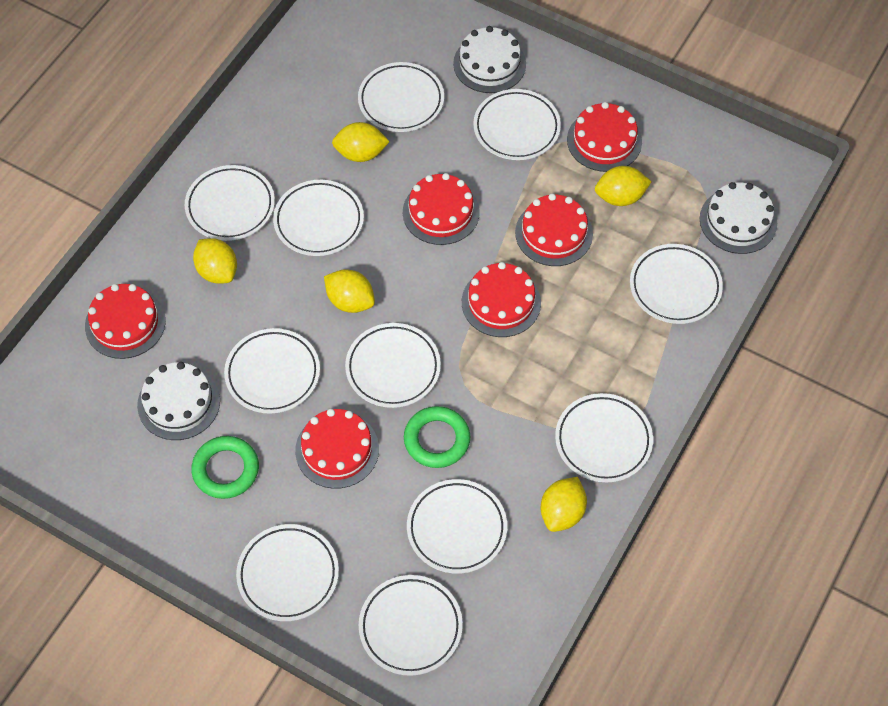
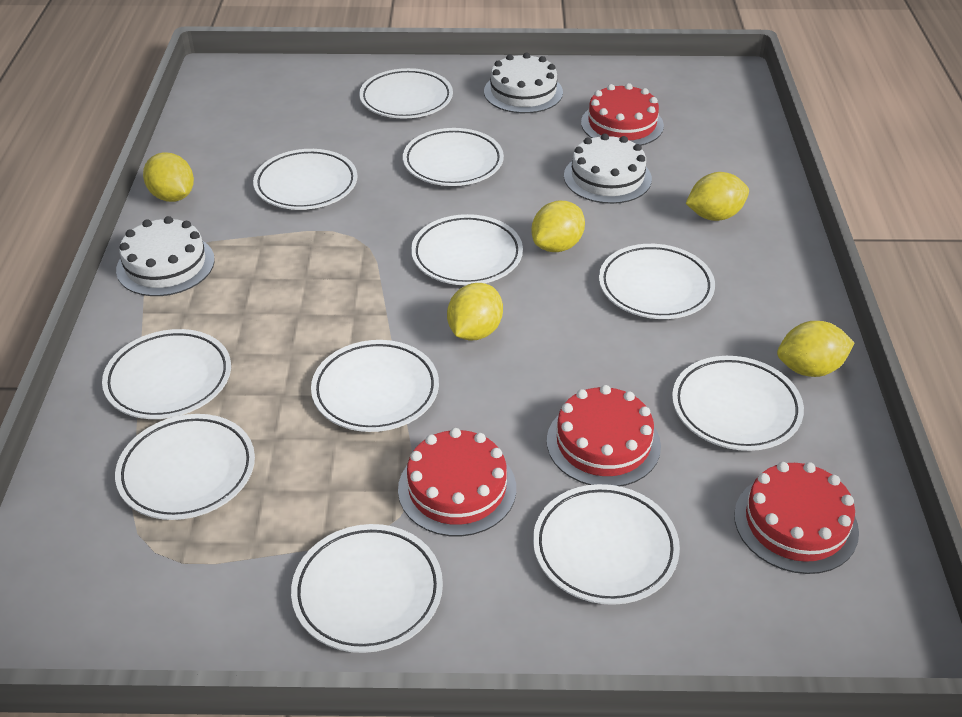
green ring: [191,436,259,499] [404,406,470,468] = 2 -> none = 0
red cake: [85,284,166,359] [295,409,379,489] [403,173,480,245] [462,262,541,337] [515,194,593,266] [567,102,642,172] = 6 -> [398,428,516,536] [547,385,661,486] [581,83,664,146] [734,462,859,574] = 4

